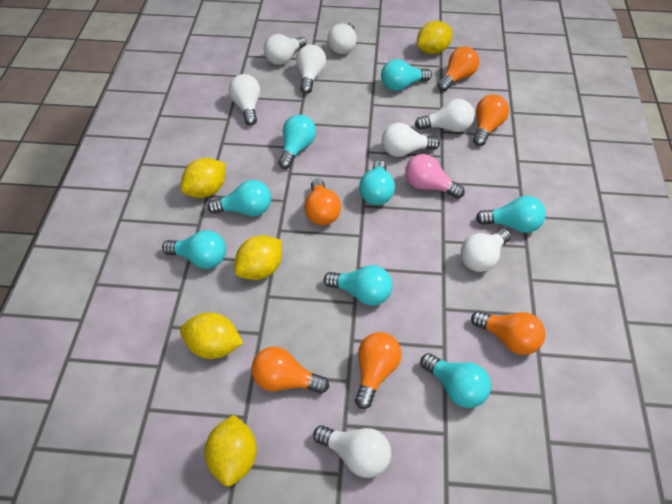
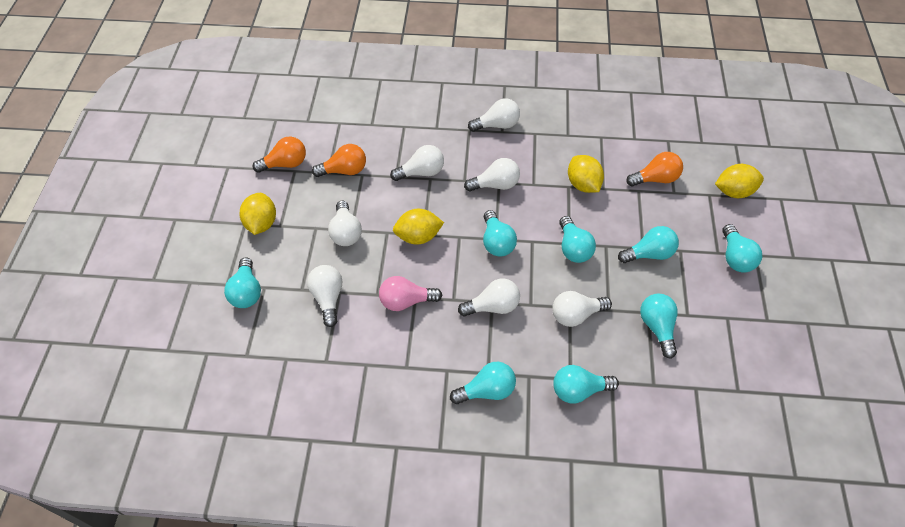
orange light bulb: [251,347,329,394] [304,179,341,225] [355,332,401,409] [437,46,479,91] [471,311,545,355] [473,94,509,146] = 6 -> [253,136,306,173] [312,144,366,177] [626,152,683,186] = 3
white light bulb: [228,74,260,126] [264,34,306,65] [296,44,326,94] [313,425,391,478] [327,22,357,54] [382,123,440,157] [415,99,475,132] [461,229,511,272] = 8 -> [307,265,342,327] [328,201,362,246] [390,145,444,181] [458,279,520,317] [464,158,520,191] [468,98,520,132] [552,291,612,327] = 7
yellow lemon: [180,313,243,359] [181,158,226,198] [204,415,257,486] [234,235,282,280] [417,21,452,54] = 5 -> [239,193,276,235] [393,209,444,245] [568,155,604,193] [715,164,764,198] = 4

